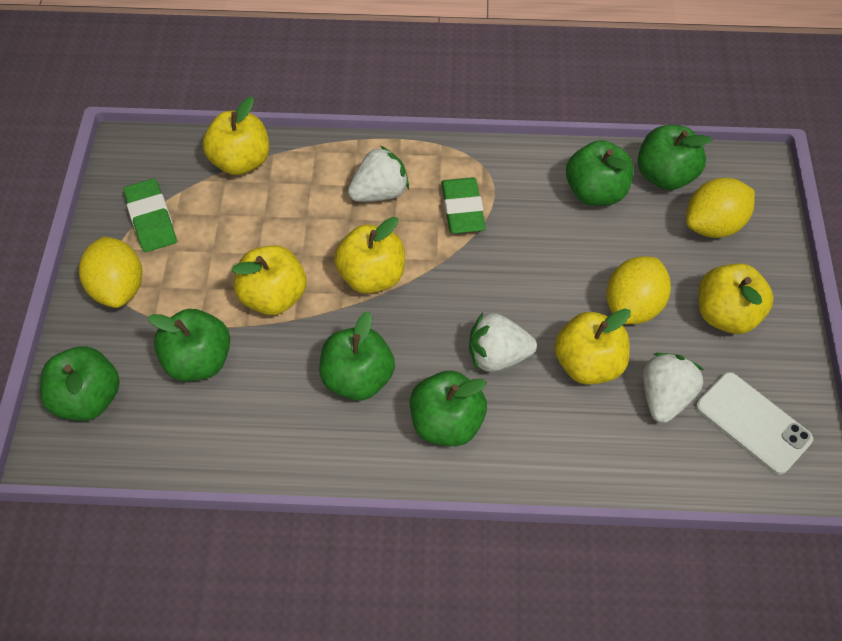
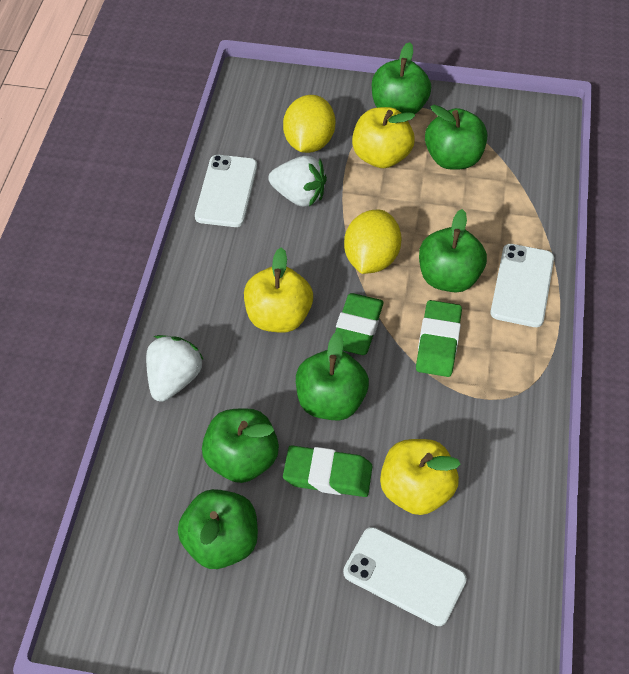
green eraser: [123,179,177,252] [441,177,486,234] = 2 -> [283,446,373,497] [335,293,384,355] [416,300,462,377] = 3
white phone: [696,372,813,475] = 1 -> [195,155,257,227] [343,527,467,626] [490,244,554,327] = 3
white strawberry: [348,146,409,202] [469,313,537,372] [643,353,704,423] = 3 -> [146,335,204,402] [268,156,327,207] = 2
yellow apple: [203,96,270,175] [232,245,307,315] [334,217,405,294] [554,308,630,385] [699,263,774,334] = 5 -> [244,247,313,333] [352,107,415,168] [380,439,461,515] = 3
yellow lemon: [79,237,142,308] [606,256,671,324] [686,178,755,238] = 3 -> [283,95,335,153] [344,210,401,274] = 2

